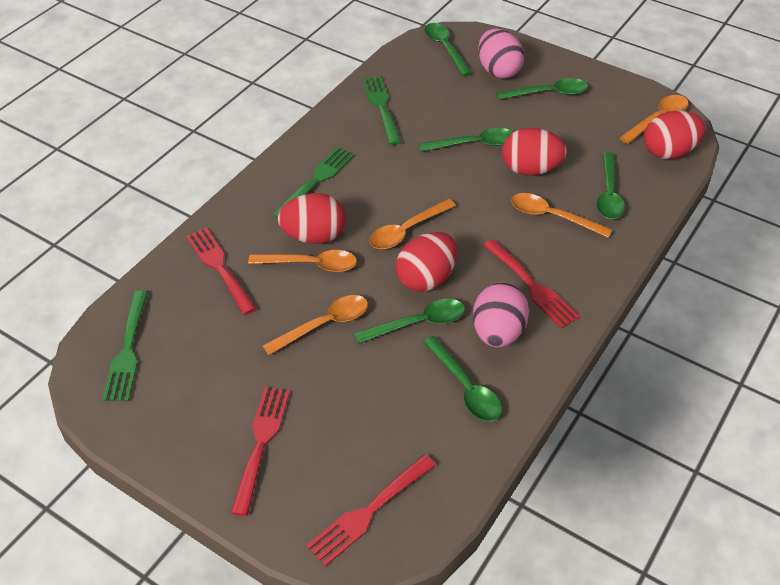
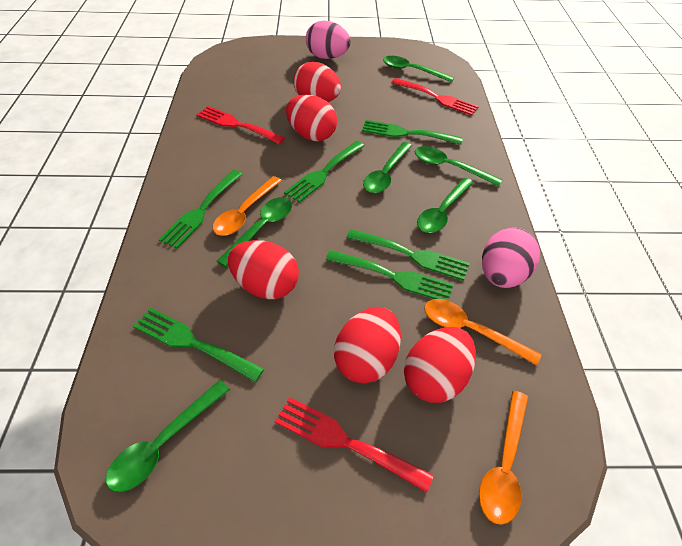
green fork: [102,291,148,401] [273,147,354,219] [362,76,401,145] = 3 -> [133,308,264,382] [159,170,243,249] [284,141,365,203] [326,250,454,301] [346,229,470,281] [362,120,463,145] = 6
orange spoon: [248,250,357,272] [263,295,368,355] [369,199,456,249] [511,193,612,237] [619,95,688,144] = 5 -> [213,176,282,236] [424,299,542,366] [479,391,528,525] = 3
red egg: [278,193,346,244] [396,232,457,292] [502,128,567,175] [644,110,705,159] = 4 -> [228,240,299,299] [286,95,337,141] [293,62,341,102] [334,307,401,384] [404,327,476,403] = 5
red fork: [186,228,257,315] [231,387,290,516] [306,455,436,566] [483,239,580,329] = 4 -> [196,106,285,144] [274,397,434,493] [391,78,479,116] = 3

